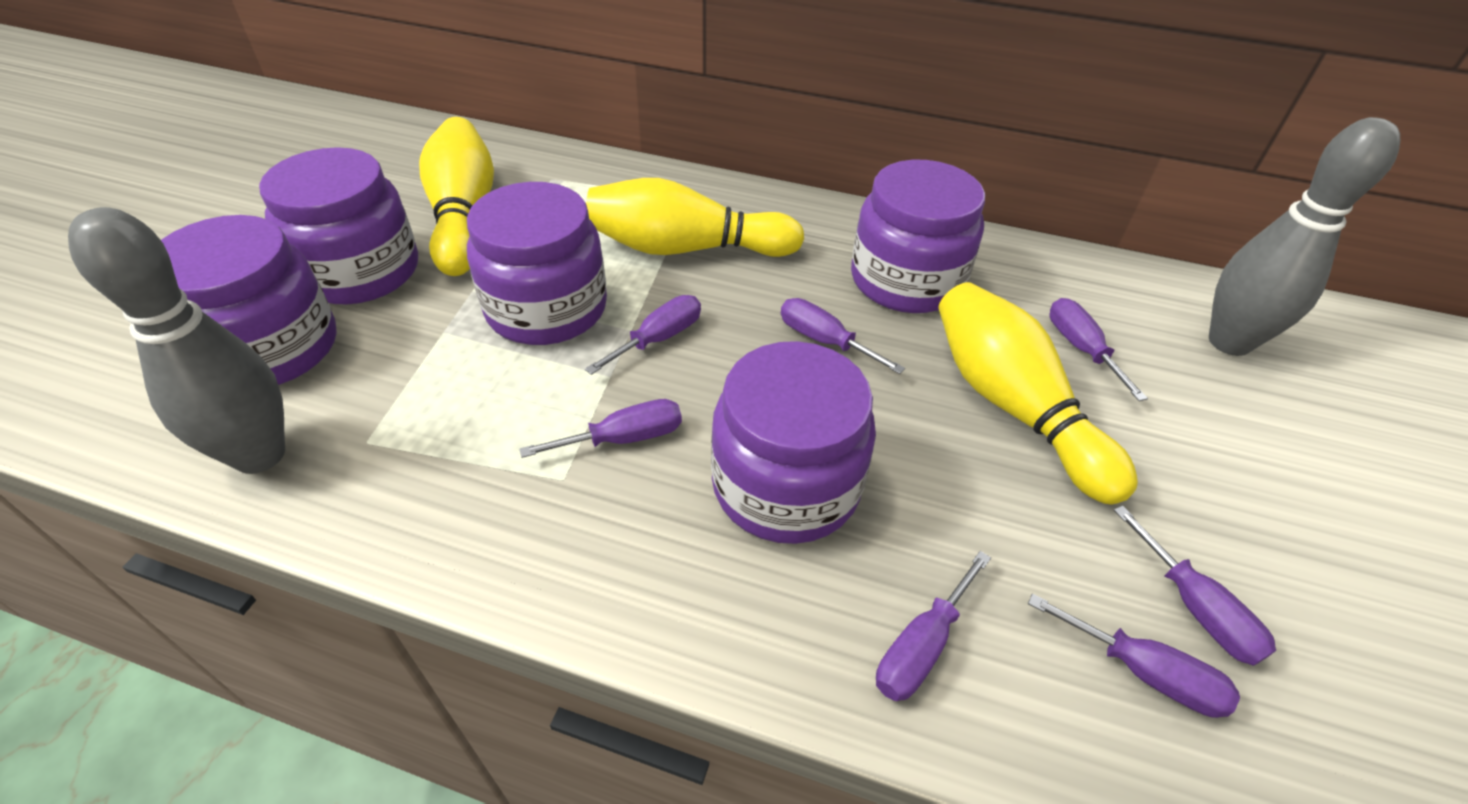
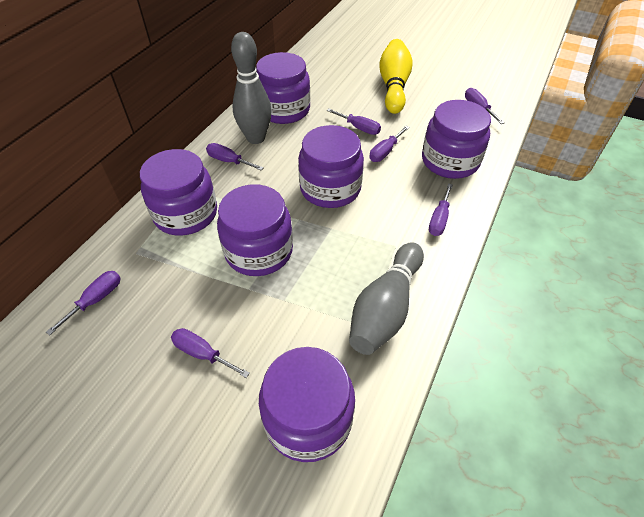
purple jar: [161,215,337,385] [259,147,418,304] [467,182,607,345] [711,341,876,544] [851,160,985,313] = 5 -> [140,149,217,235] [217,184,293,276] [256,52,310,124] [259,347,355,462] [298,125,364,208] [422,100,491,179] = 6
yellow bowling pin: [419,117,494,276] [586,178,804,257] [938,282,1138,505] = 3 -> [379,39,413,114] = 1

